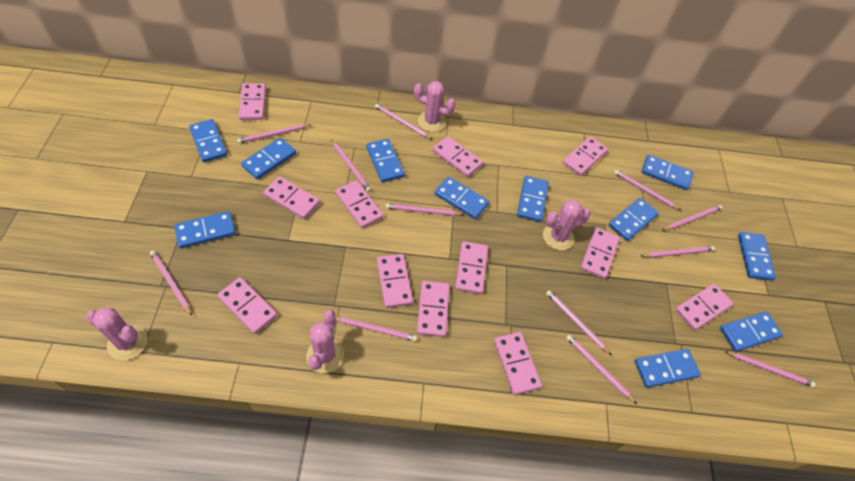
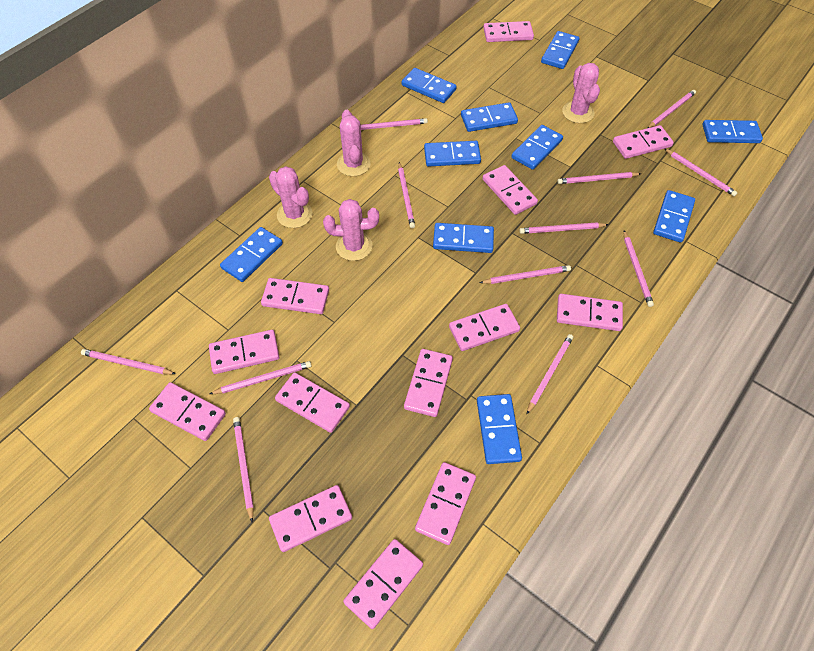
blue domino: [175,211,236,248] [189,119,227,163] [241,138,296,180] [366,139,405,182] [434,177,489,219] [517,176,549,222] [608,198,659,241] [635,349,701,388] [641,155,693,190] [720,311,783,352] [738,232,776,281] = 11 -> [220,227,283,282] [401,68,457,103] [424,141,481,167] [433,223,494,253] [461,102,518,132] [477,394,522,464] [511,125,563,170] [541,31,579,69] [653,190,695,243] [702,120,763,143] = 10
pink domino: [217,277,277,334] [239,83,266,120] [263,176,320,219] [335,180,383,228] [377,254,413,308] [417,281,450,337] [432,136,483,177] [455,241,488,294] [494,332,542,395] [563,136,608,176] [580,227,620,279] [675,284,733,331] = 12 -> [149,382,226,441] [209,330,279,374] [261,278,329,314] [269,485,352,552] [275,373,350,433] [343,539,423,629] [404,349,453,417] [415,462,476,545] [449,304,520,351] [483,21,534,42] [483,165,538,215] [557,294,623,331] [613,125,674,159] = 13

